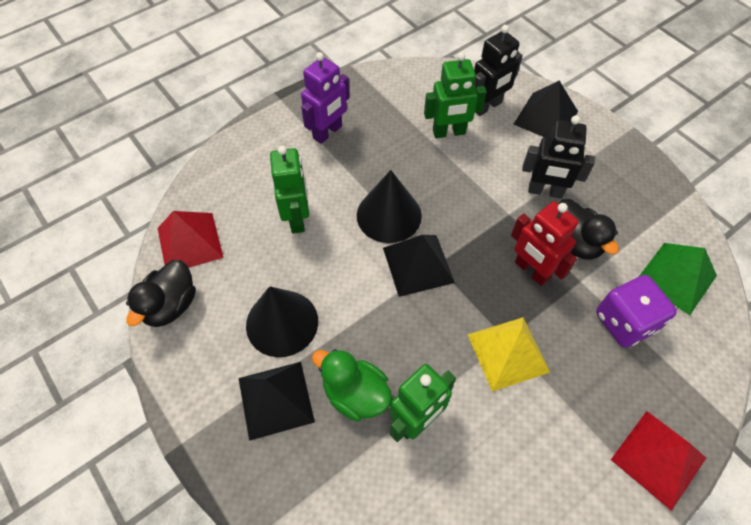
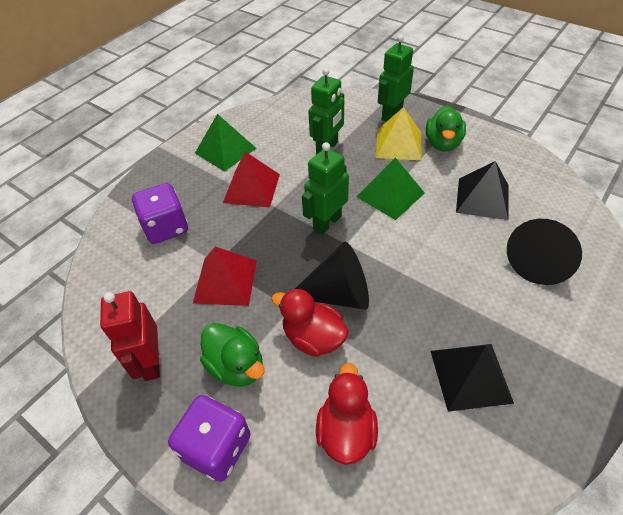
black duck: [126,260,196,327] [559,199,619,260] = 2 -> none = 0
black pyramid: [238,362,315,441] [383,235,455,297] [513,81,578,138] = 3 -> [431,344,514,412] [456,161,509,220] = 2
black robot: [474,25,523,116] [522,115,595,199] = 2 -> none = 0
green duck: [312,349,392,421] = 1 -> [200,323,264,387] [426,105,466,152] = 2
green pyramid: [639,243,717,315] = 1 -> [195,114,257,172] [357,158,425,220] = 2
purple dice: [596,275,677,347] = 1 -> [132,183,188,244] [168,395,251,482] = 2
purple robot: [301,52,350,144] = 1 -> none = 0
red duck: none = 0 -> [271,289,349,357] [316,363,378,465] = 2

